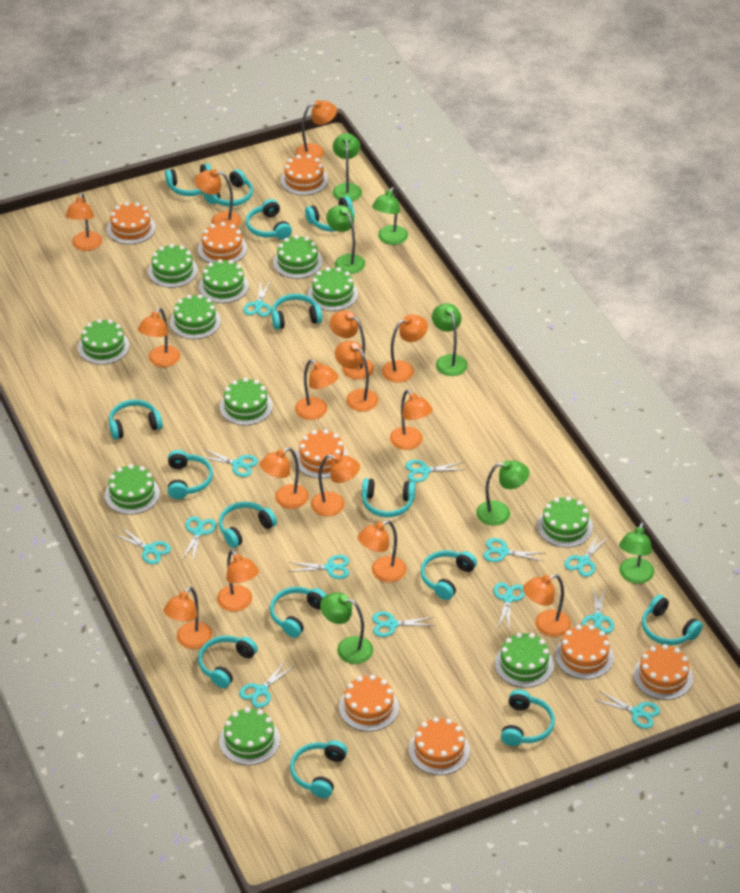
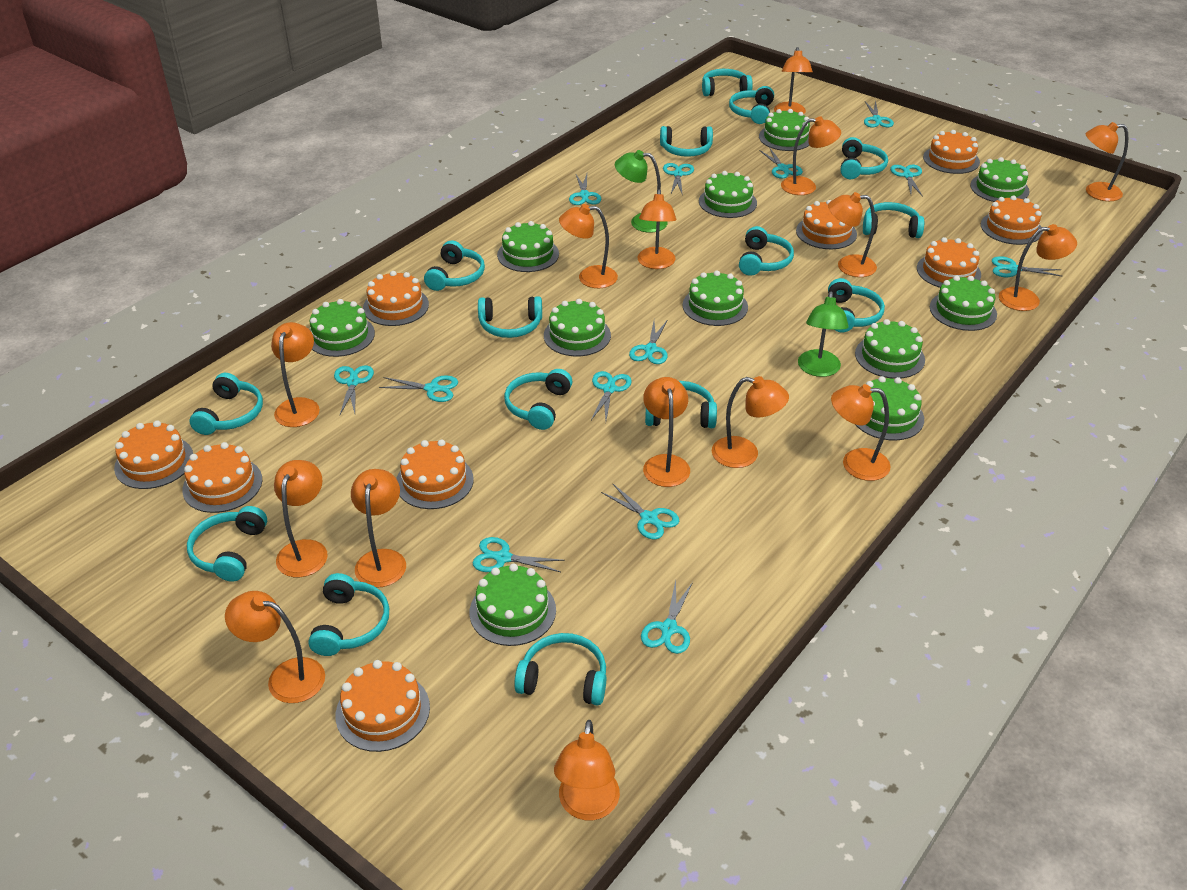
green lamp: [320,592,373,664] [326,205,365,274] [333,133,362,201] [372,187,408,245] [432,303,468,376] [476,460,529,526] [619,522,654,584] = 7 -> [615,150,668,233] [798,291,849,377] = 2
orange cake: [107,202,156,244] [198,222,247,263] [280,154,328,195] [296,429,348,478] [339,675,399,731] [409,717,470,775] [555,625,614,679] [634,644,693,700] = 8 -> [114,420,193,489] [182,442,262,513] [336,660,430,752] [363,271,429,326] [396,439,474,509] [796,200,857,249] [917,237,981,288] [923,130,980,174] [981,195,1043,245] = 9

